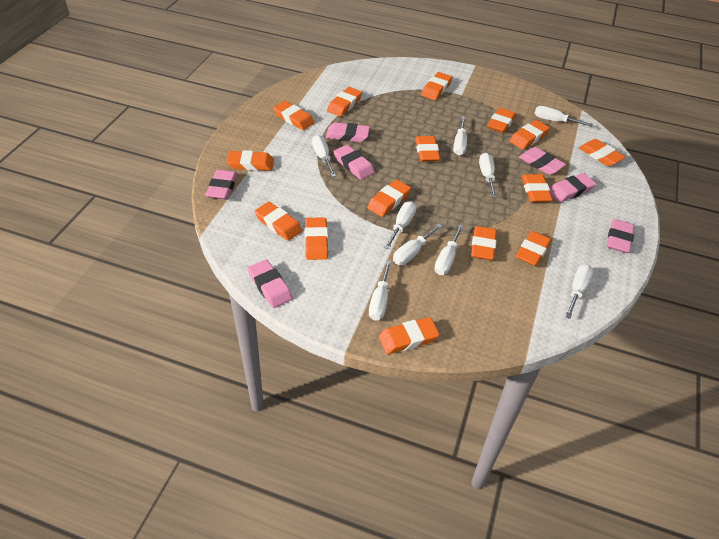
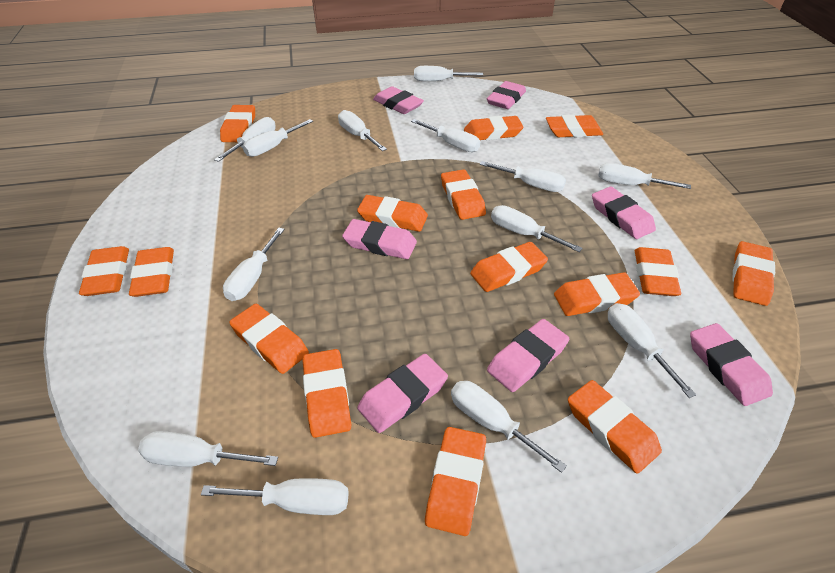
white screwdriver: [312,135,336,177] [369,261,391,321] [384,201,417,249] [393,224,442,265] [434,224,463,275] [453,117,467,155] [479,153,497,198] [534,106,593,127] [565,264,593,319] = 9 -> [138,431,278,467] [201,478,349,515] [214,117,276,162] [223,228,285,301] [243,119,313,157] [338,110,387,151] [411,119,480,152] [414,66,483,81] [451,381,567,473] [480,161,566,192] [491,205,582,252] [598,163,691,189] [608,303,696,398] = 13

